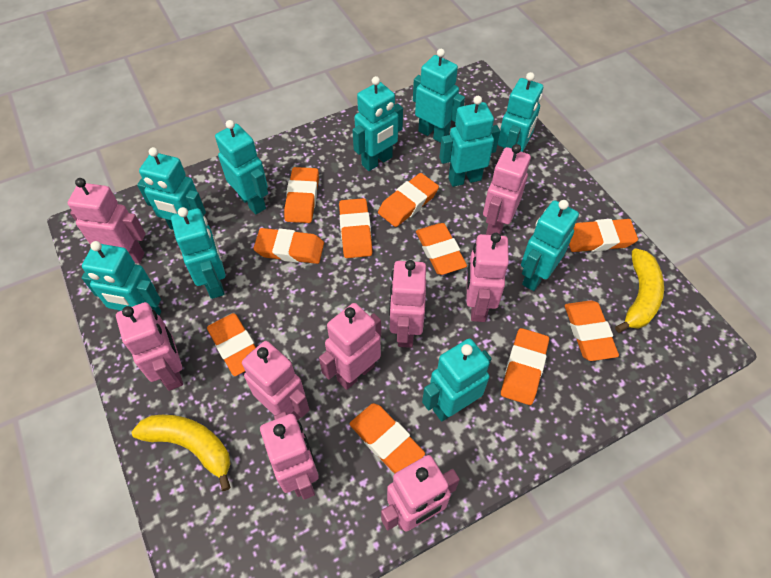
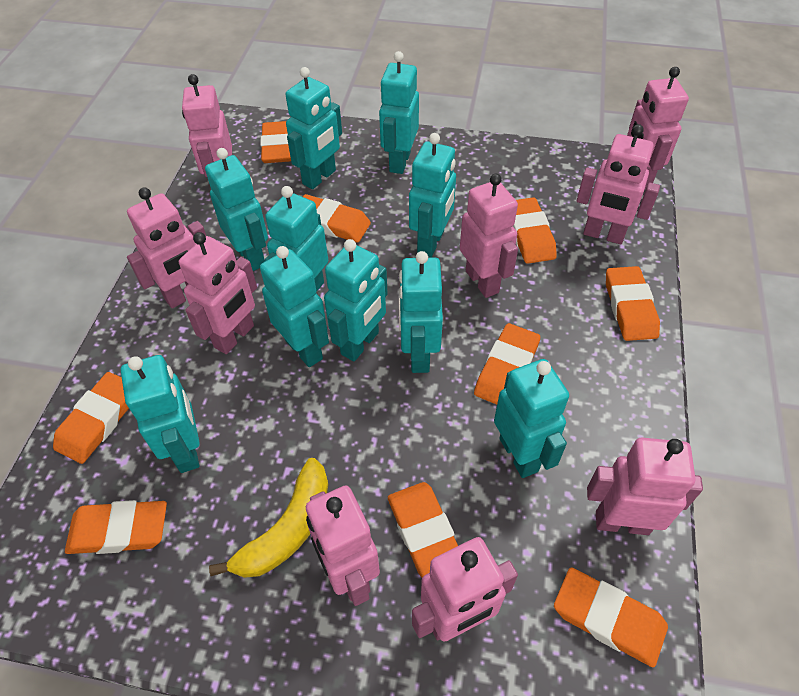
orange eraser: [207,313,256,376] [253,228,324,264] [284,167,319,223] [339,198,372,258] [349,403,425,473] [378,173,439,227] [416,223,467,275] [501,328,549,405] [565,300,619,361] [569,219,638,252] = 10 -> [53,372,129,464] [65,500,167,554] [260,121,291,163] [303,194,371,243] [388,482,458,578] [474,323,540,405] [513,197,557,264] [554,567,668,667] [606,266,660,341] = 9
yellow banana: [132,415,231,491] [615,248,664,333] = 2 -> [209,458,328,578] = 1

